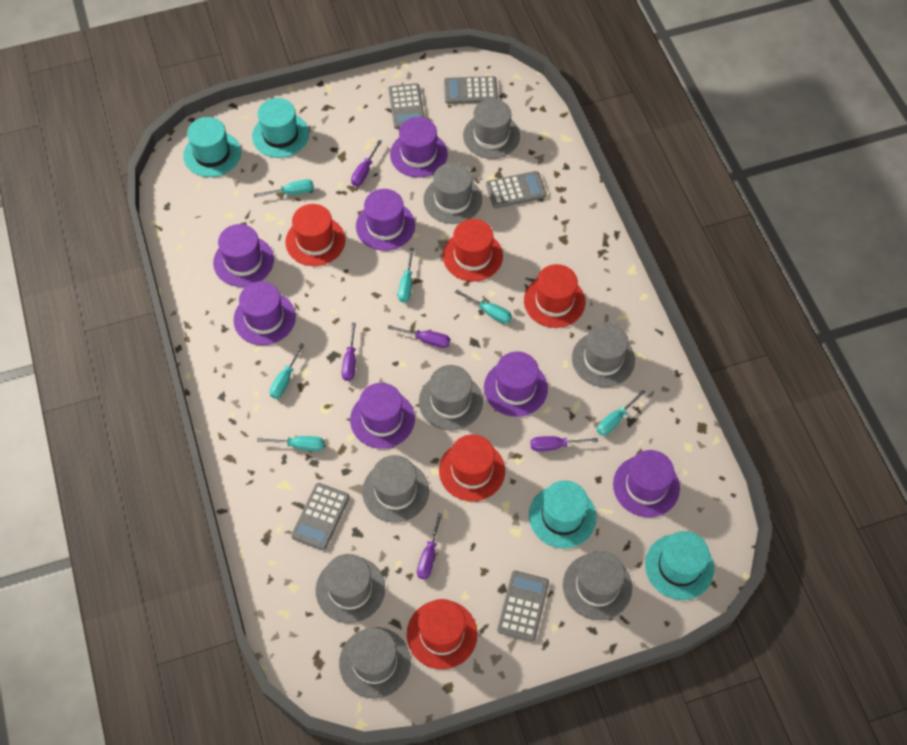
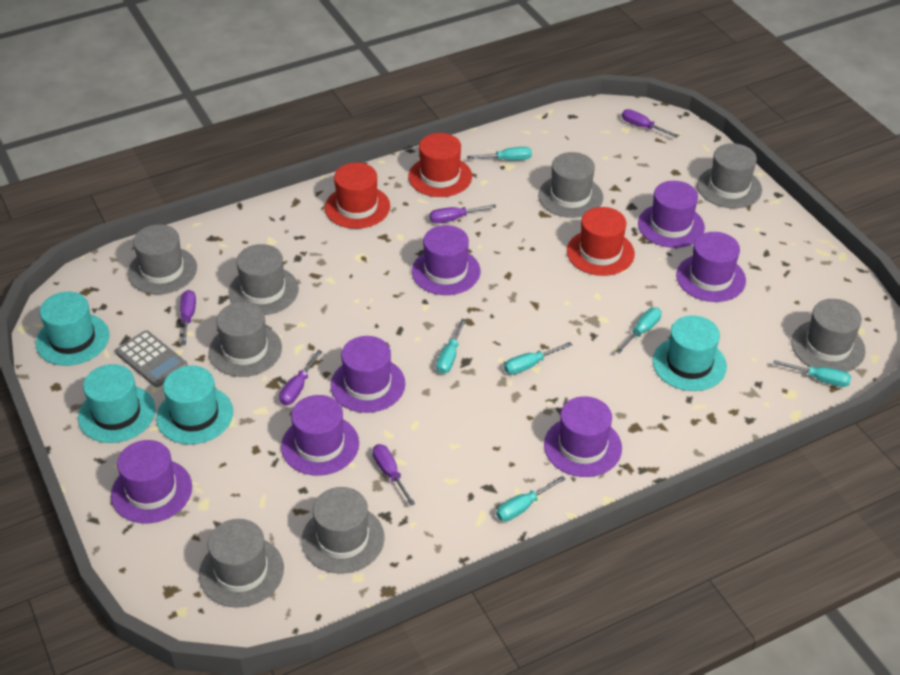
grey calculator: [291,483,350,550] [388,83,424,129] [444,76,498,104] [486,171,547,208] [497,571,549,642] = 5 -> [115,330,188,387] = 1
red hat: [285,204,346,266] [407,599,478,669] [439,434,505,501] [443,219,503,281] [524,264,585,328] = 5 -> [325,163,390,229] [408,133,472,197] [567,207,635,276] = 3

